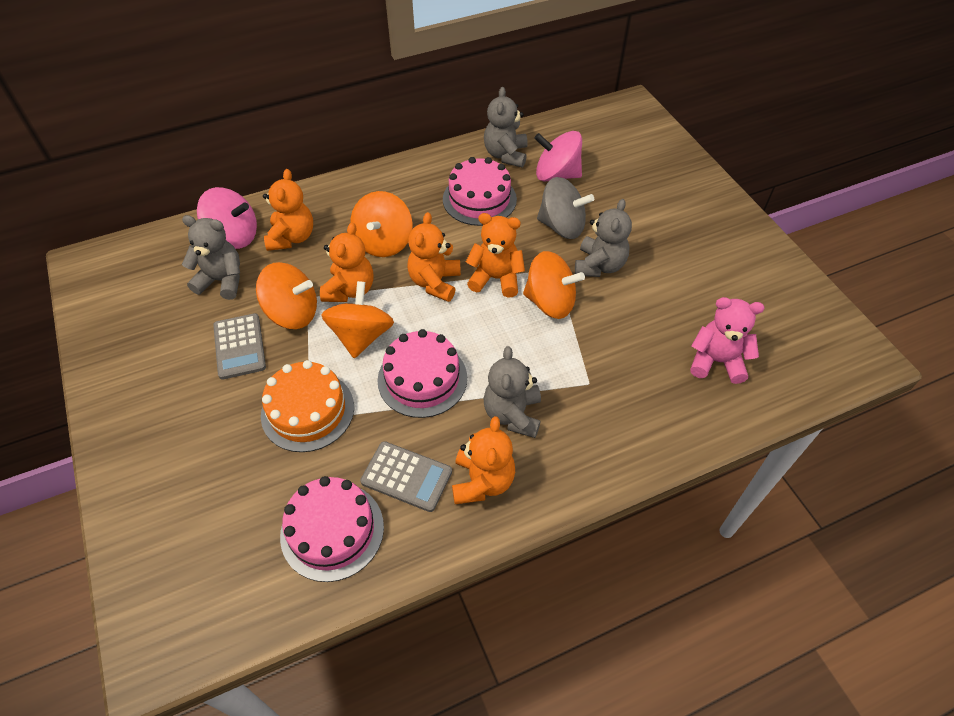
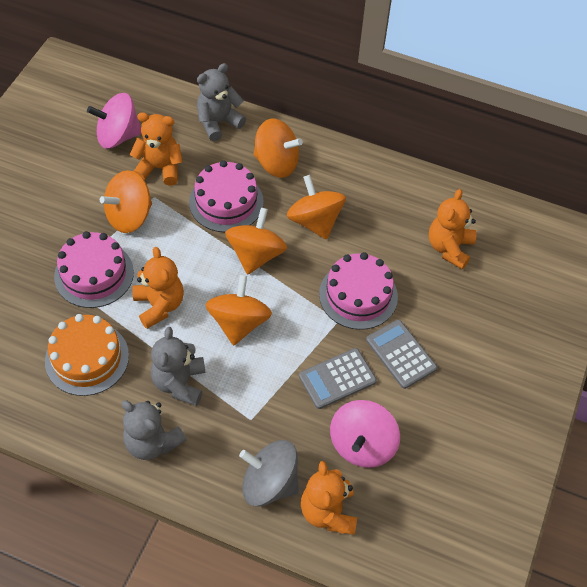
grey teddy bear: [182,215,240,300] [483,346,541,438] [484,87,528,167] [575,199,632,277] = 4 -> [122,400,186,460] [151,327,205,406] [197,63,246,141] = 3
orange spinning top: [256,262,317,329] [321,281,394,358] [350,191,413,257] [523,251,585,319] = 4 -> [100,170,152,233] [206,275,272,345] [225,208,287,275] [253,119,303,178] [287,175,346,240] = 5
orange teddy bear: [263,169,313,251] [320,223,373,302] [407,212,461,302] [452,416,515,504] [466,213,525,298] = 5 -> [130,112,183,186] [132,247,184,329] [301,461,357,535] [429,189,477,269] = 4
pink teddy bear: [690,297,764,384] = 1 -> none = 0

